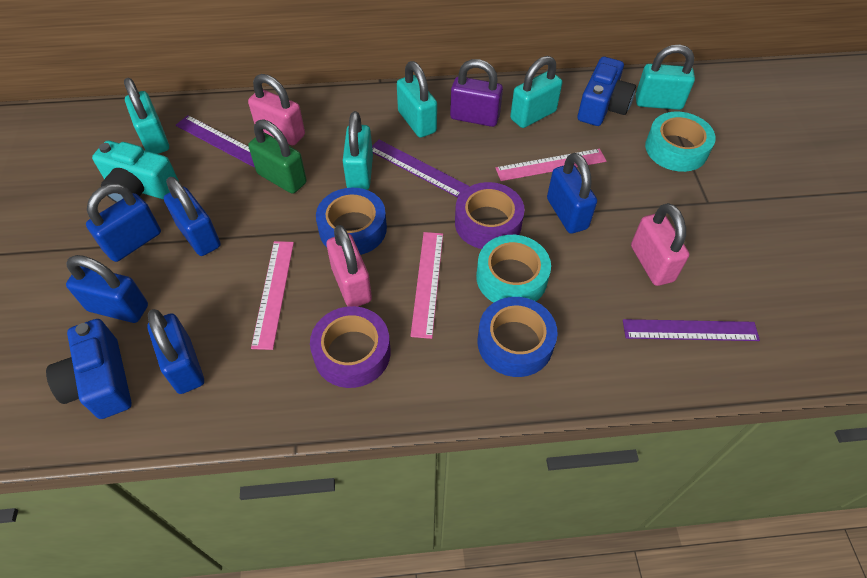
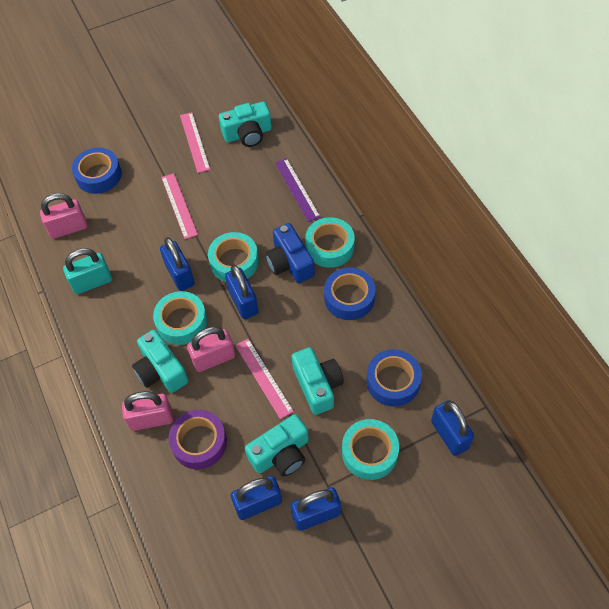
blue camera: [46,319,132,419] [578,57,636,126] = 2 -> [265,223,315,283] = 1
blue tape: [316,188,387,255] [478,297,558,377] = 2 -> [72,148,121,194] [324,267,376,320] [366,349,422,407] = 3
green padlock: [248,120,307,194] = 1 -> none = 0
purple padlock: [450,59,503,127] = 1 -> none = 0
purple ruler: [176,115,255,168] [372,140,469,197] [623,319,760,341] = 3 -> [275,158,320,222] = 1
purple tape: [310,306,391,388] [455,182,525,249] = 2 -> [168,410,227,469] = 1
turquoise camera: [92,141,179,203] = 1 -> [132,330,188,393] [219,101,272,147] [245,414,309,476] [292,347,344,415] = 4
turquoise padlock: [124,78,169,154] [343,111,373,190] [397,61,437,138] [510,56,562,128] [636,44,695,110] = 5 -> [63,248,112,294] = 1
turquoise tape: [476,235,551,303] [645,112,716,172] = 2 -> [153,291,207,345] [208,232,259,282] [305,217,355,268] [342,419,399,480] = 4

